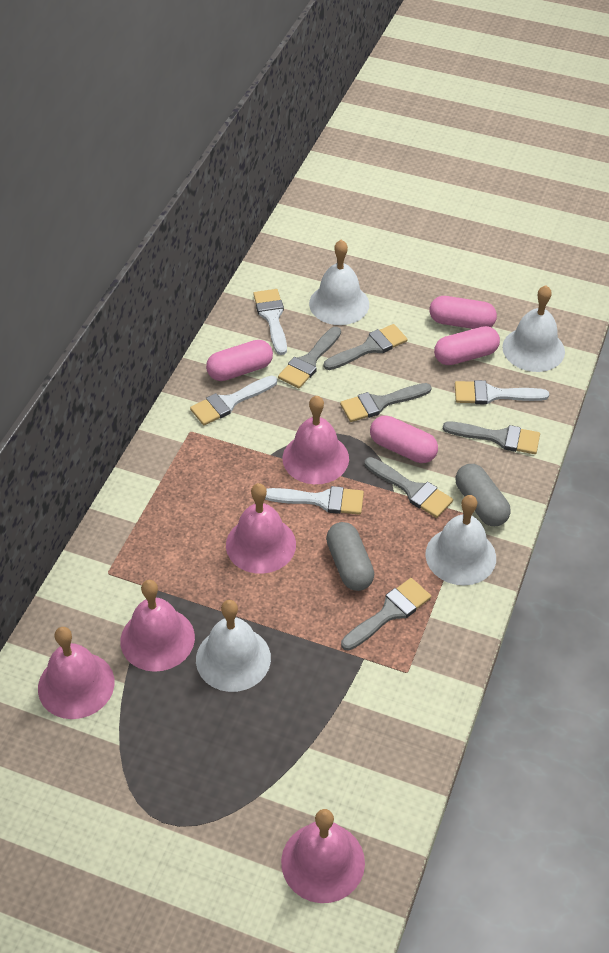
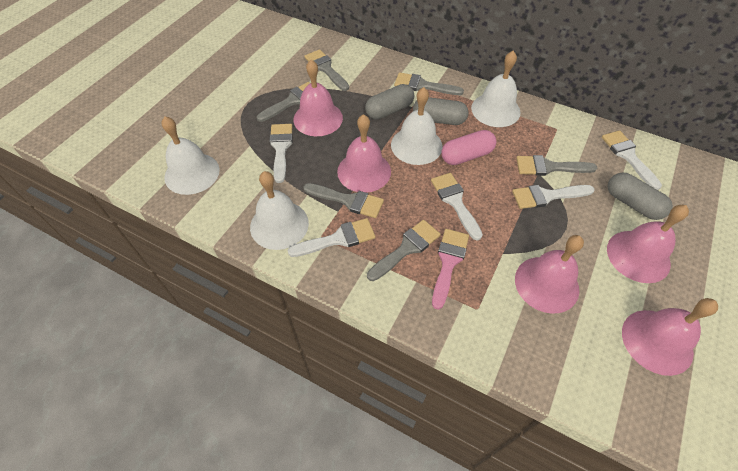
grey capsule: [326,522,374,591] [455,464,511,526] = 2 -> [365,84,414,119] [413,97,469,125] [607,173,673,220] = 3
pink brush: none = 0 -> [432,229,469,310] = 1
pink capsule: [206,340,273,381] [370,416,438,463] [430,296,497,329] [434,326,500,365] = 4 -> [441,130,496,165] = 1
white brush: [190,375,277,425] [253,289,287,355] [265,486,364,515] [455,380,549,404] = 4 -> [269,124,293,183] [287,218,376,257] [431,173,483,241] [512,185,595,209] [602,130,662,190] = 5

